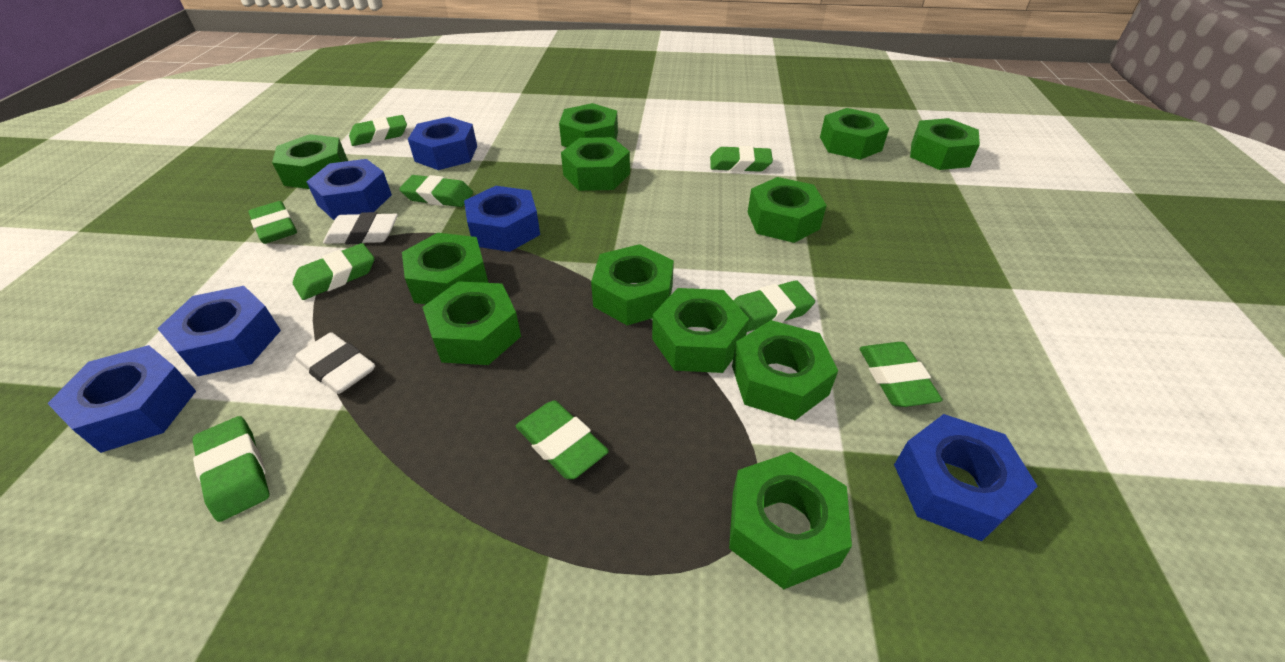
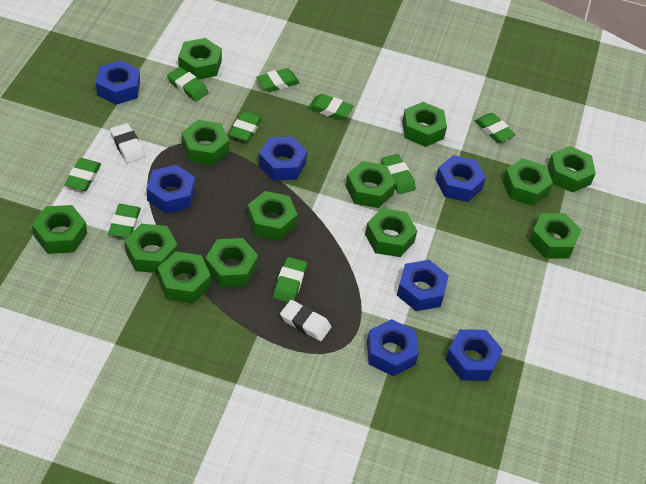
blue nut: [47,345,196,453] [157,286,281,376] [306,159,392,220] [408,117,477,170] [464,186,540,252] [894,414,1038,541] = 6 -> [96,60,140,105] [147,165,195,214] [259,137,307,181] [367,319,419,376] [397,260,449,311] [436,155,486,202] [445,329,503,381] = 7
green nut: [272,134,348,189] [402,233,488,304] [423,281,521,365] [559,103,618,147] [561,137,630,191] [591,244,674,325] [652,288,749,373] [729,452,852,589] [732,320,838,420] [748,177,827,243] [820,108,889,160] [910,118,980,170] = 12 -> [32,205,87,254] [125,224,178,273] [158,251,211,303] [178,38,222,80] [182,120,229,165] [205,238,258,287] [247,191,298,241] [346,161,396,208] [365,208,417,257] [402,102,447,147] [503,158,553,206] [529,213,582,258] [548,146,596,193] = 13

